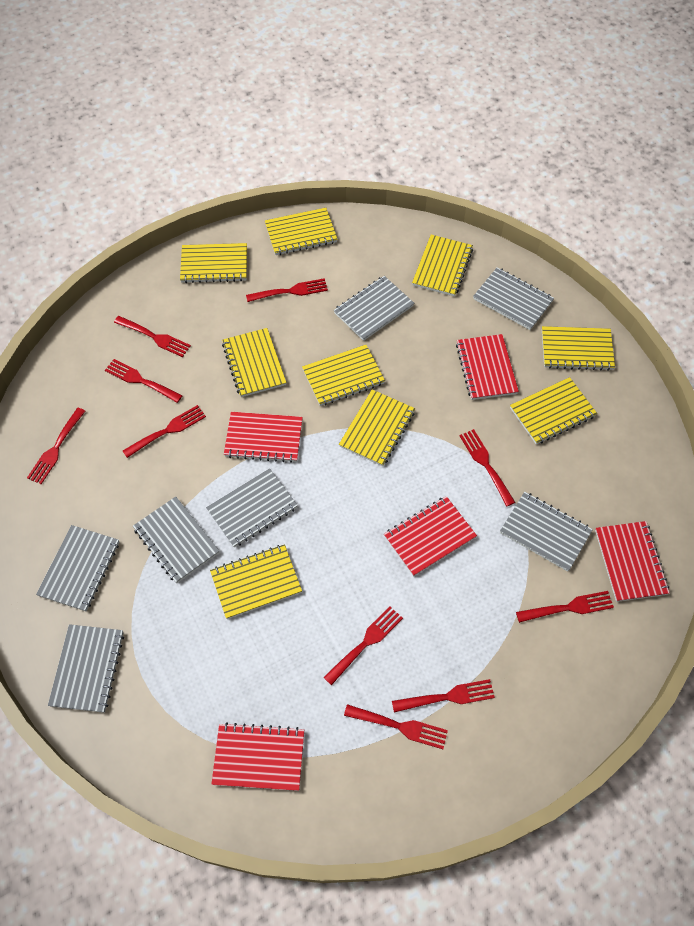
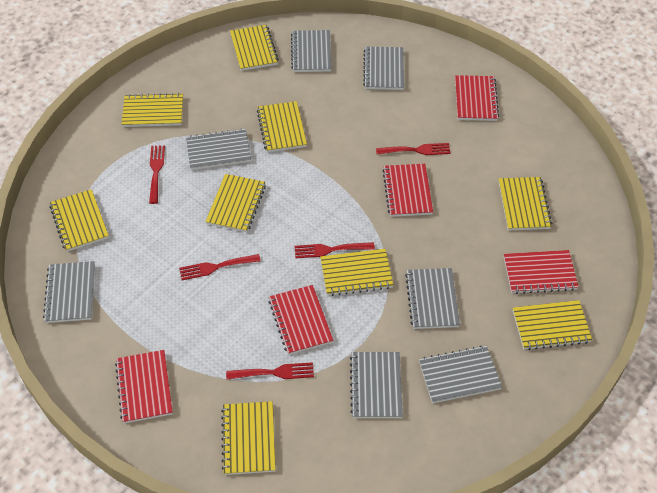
red fork: [27,408,86,484] [105,359,183,403] [114,316,191,357] [123,405,206,458] [246,278,328,302] [323,606,403,685] [344,704,448,749] [392,679,495,712] [460,429,515,506] [516,591,614,623] = 10 -> [149,145,165,204] [179,254,261,280] [226,362,314,380] [295,242,375,258] [376,143,451,155] = 5

